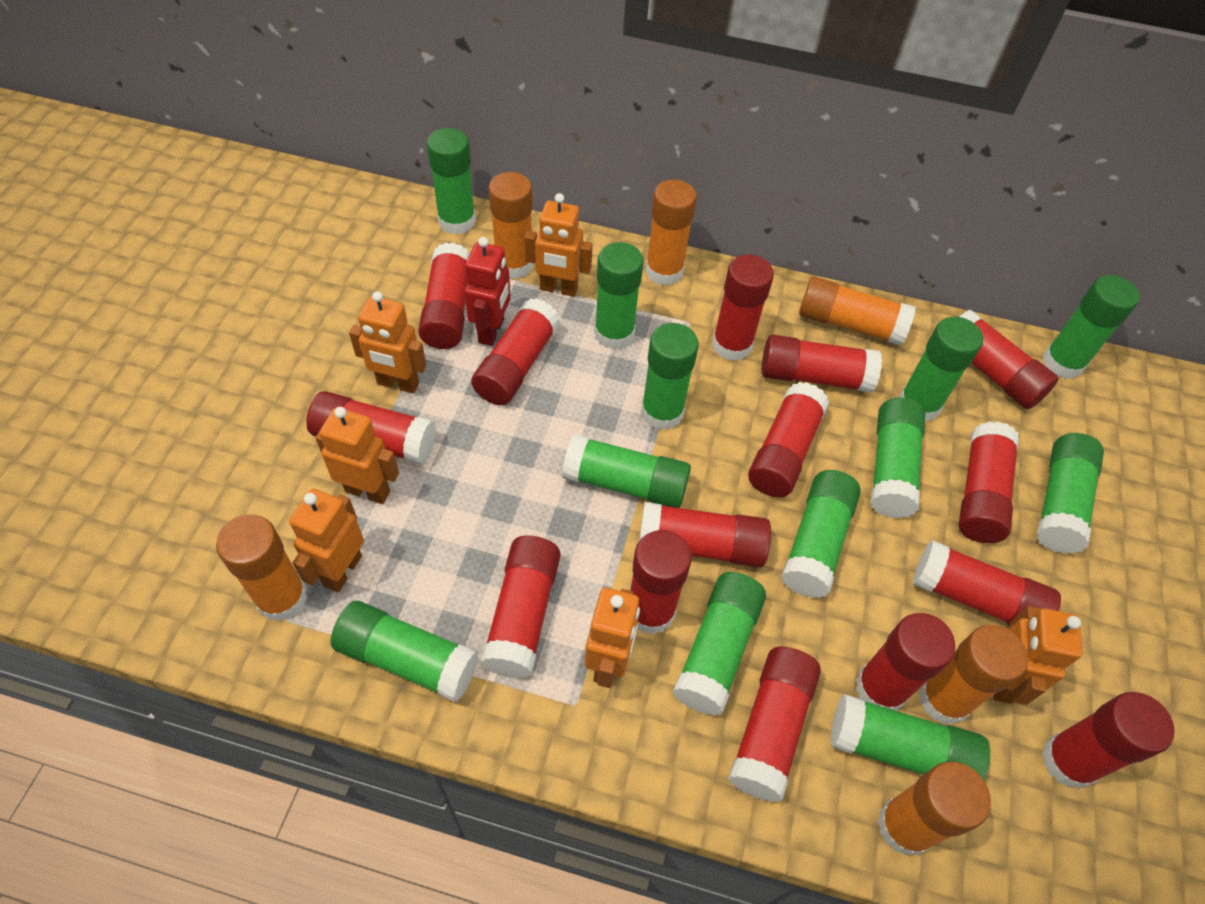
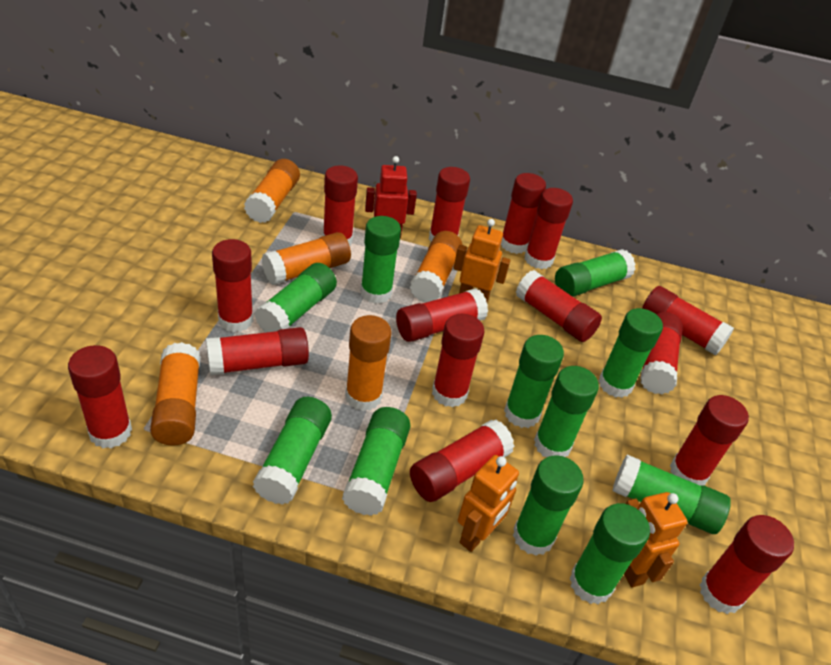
green glue stick: [331,601,479,702] [427,128,476,235] [562,434,691,508] [594,242,643,350] [641,323,699,430] [673,572,766,716] [781,470,861,598] [830,694,990,781] [871,398,925,518] [900,317,983,422] [1037,433,1104,554] [1042,275,1140,379] = 12 -> [253,397,332,505] [255,263,337,333] [342,407,411,516] [360,216,401,304] [504,335,564,428] [513,455,584,556] [534,366,599,457] [555,249,636,297] [569,503,650,605] [598,308,663,398] [613,455,731,534] = 11
orange glue stick: [216,514,308,622] [488,172,533,279] [645,179,697,285] [799,277,916,346] [877,761,991,856] [919,625,1028,725] = 6 -> [150,342,201,446] [244,159,300,223] [262,232,351,285] [345,315,392,411] [410,231,462,303] = 5
orange robot: [289,489,364,592] [316,407,399,504] [349,291,426,393] [524,193,593,297] [585,588,640,688] [993,606,1083,705] = 6 -> [454,219,510,302] [458,455,519,552] [624,492,688,588] = 3

